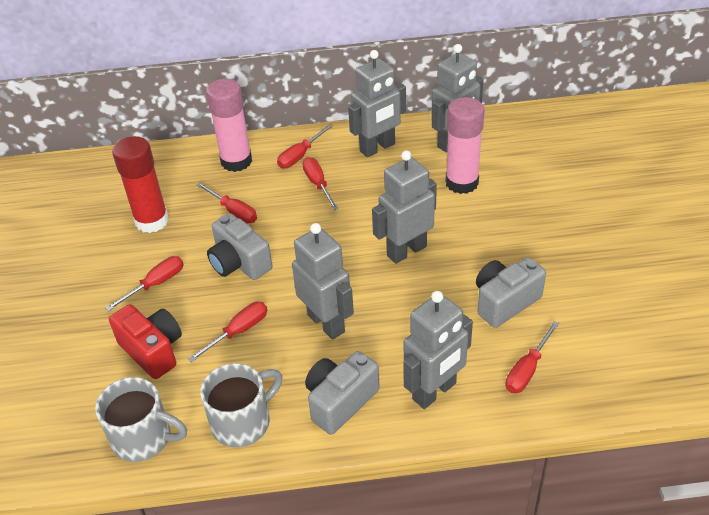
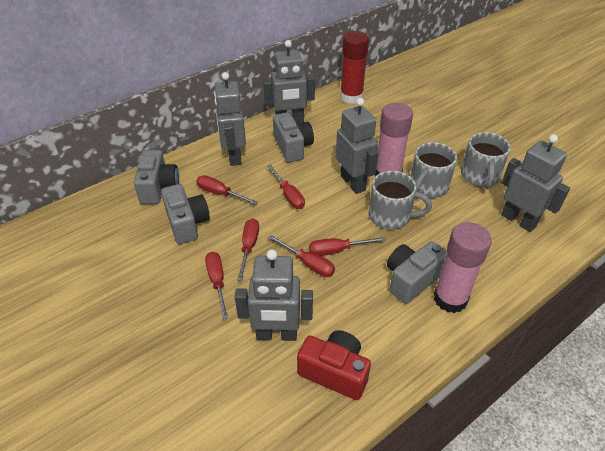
grey camera: [207,213,272,280] [305,351,380,435] [476,257,546,328] = 3 -> [134,150,179,204] [161,184,210,244] [273,112,314,162] [387,241,447,304] = 4
grey mug: [95,377,187,462] [200,363,282,448] = 2 -> [369,171,432,230] [411,142,457,198] [461,132,511,189] = 3

